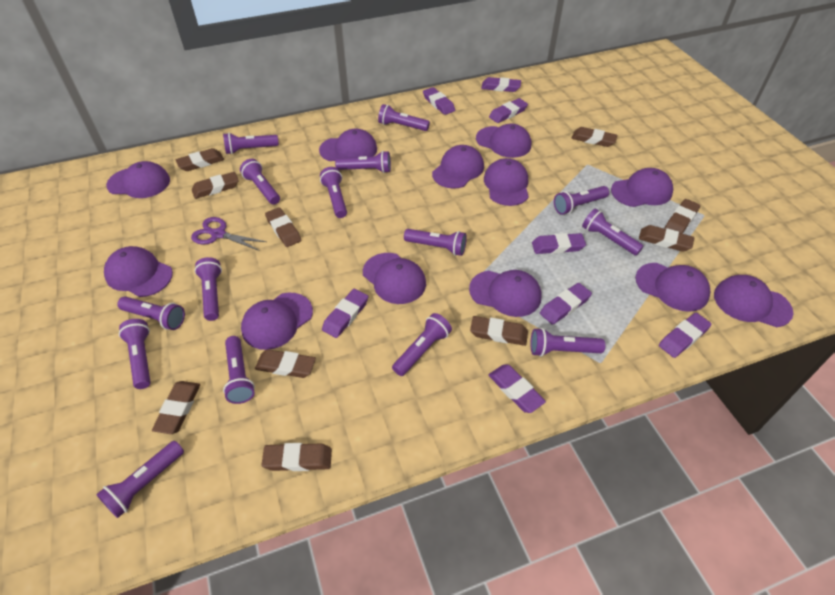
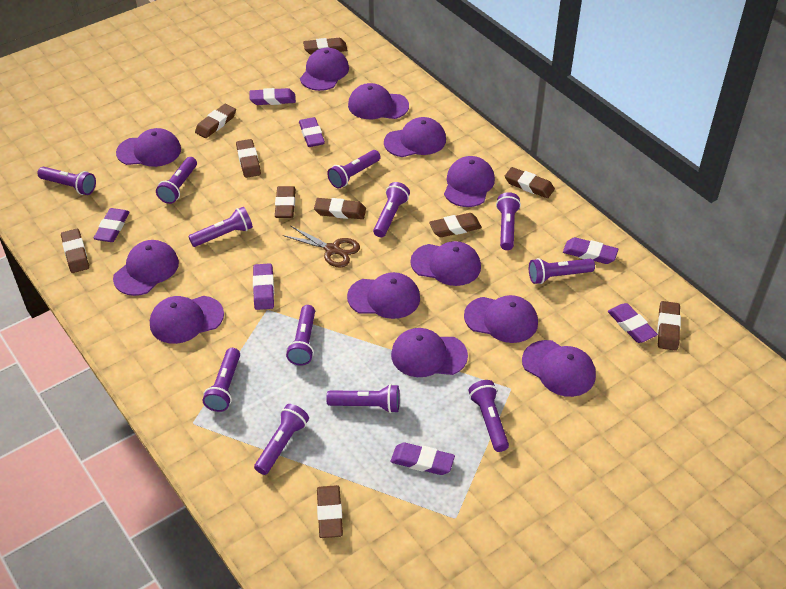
brown scissors: none = 0 -> [283,226,360,268] = 1
purple eraser: [322,289,368,338] [423,87,455,115] [481,77,521,92] [489,98,528,123] [489,365,546,413] [532,233,586,254] [540,283,592,325] [659,313,712,358] = 8 -> [93,208,129,242] [250,88,296,105] [253,263,274,310] [299,117,325,147] [391,442,455,475] [563,237,619,264] [608,303,658,343] = 7
purple flashlight: [96,441,184,518] [117,296,185,330] [119,319,151,389] [194,257,222,321] [223,133,279,154] [223,336,255,404] [240,159,280,205] [320,167,347,218] [335,151,391,173] [378,104,430,131] [392,313,452,376] [404,229,467,256] [530,328,605,357] [554,186,609,215] [582,208,644,256] = 15 -> [37,167,96,195] [156,157,197,204] [188,207,253,247] [203,348,240,412] [254,404,309,475] [286,305,315,365] [326,384,400,413] [327,150,380,189] [373,182,410,237] [469,380,509,452] [496,192,521,250] [529,258,595,284] = 12
purple scissors: [191,217,267,251] = 1 -> none = 0

